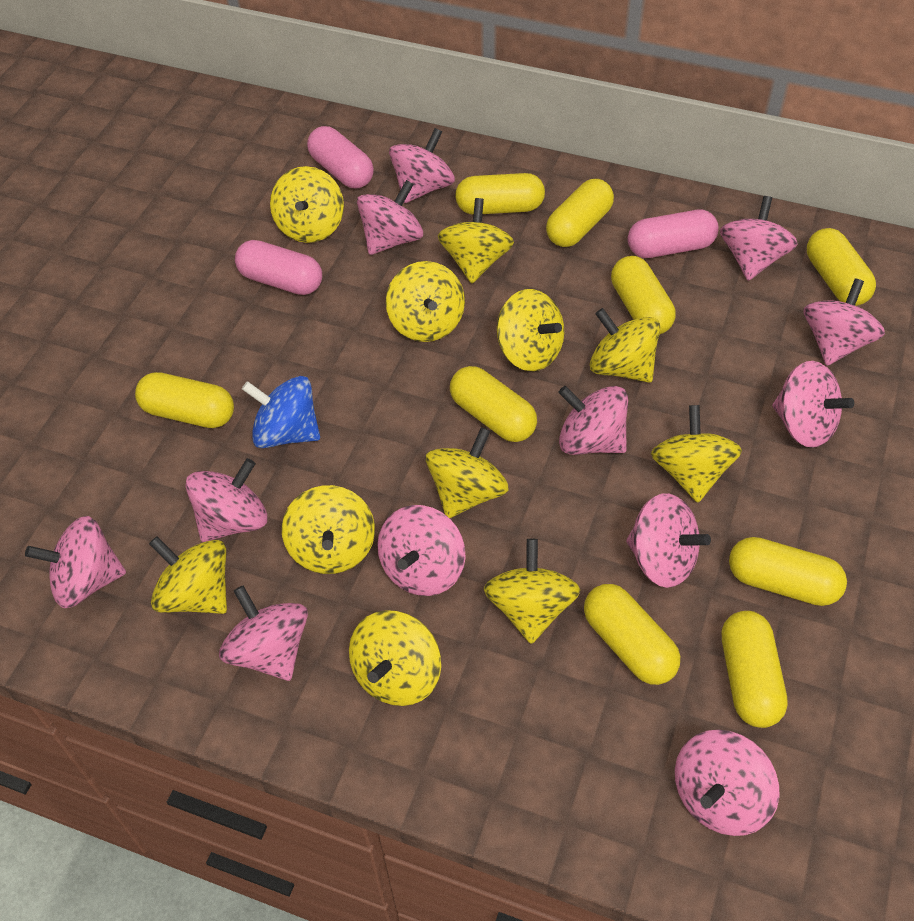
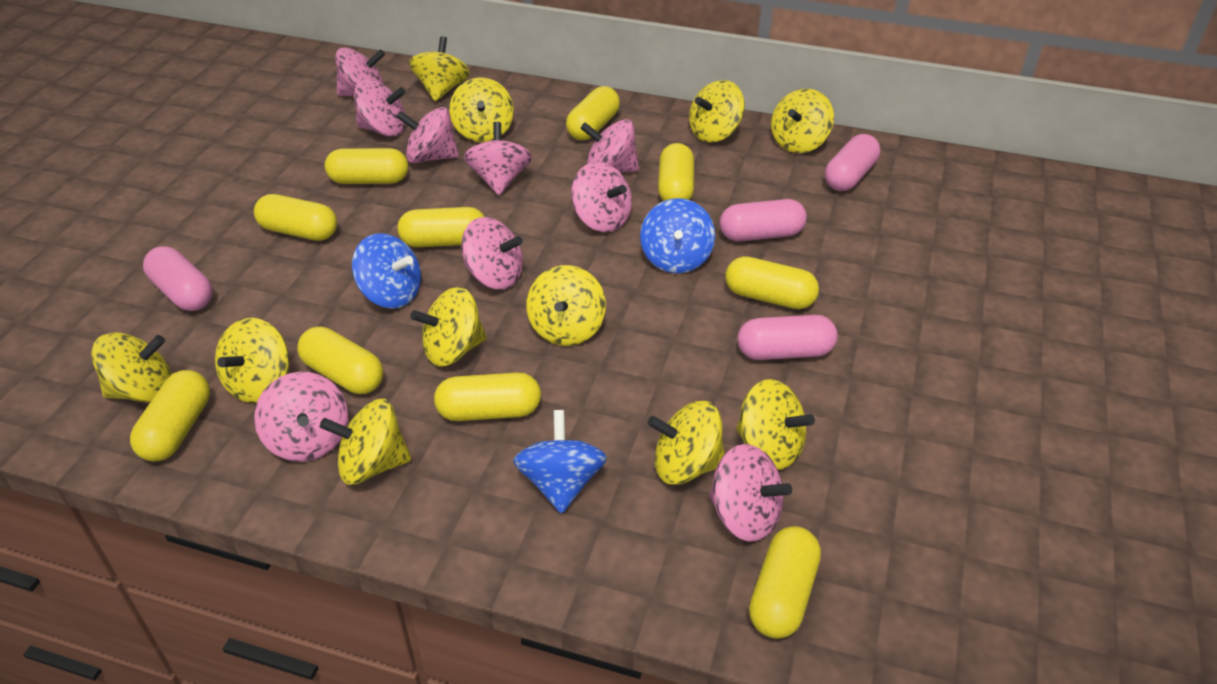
blue spinning top: [242,376,320,448] = 1 -> [352,233,421,309] [513,410,607,514] [640,198,715,273] = 3
pink capsule: [235,240,322,295] [307,126,374,188] [628,210,719,258] = 3 -> [143,246,212,311] [720,199,807,242] [737,315,838,360] [825,134,880,191] = 4
pink spinning top: [25,516,126,608] [185,458,267,542] [219,586,308,681] [357,180,423,255] [377,505,466,596] [389,128,455,203] [558,386,628,455] [626,493,711,588] [675,730,780,836] [720,196,798,281] [772,361,854,448] [803,278,885,366] = 12 -> [254,372,348,462] [335,47,385,96] [354,79,406,137] [397,107,459,163] [461,217,523,290] [464,122,532,195] [571,162,632,233] [580,119,639,172] [709,444,792,542] = 9
yellow capsule: [135,372,234,428] [450,366,537,442] [455,173,545,215] [546,179,614,247] [584,584,680,685] [611,256,676,334] [722,611,788,728] [729,537,847,606] [807,228,876,306] = 9 -> [130,370,210,461] [254,194,337,241] [297,326,383,394] [325,148,408,184] [398,207,484,247] [434,372,541,421] [566,86,620,140] [658,143,694,201] [725,256,819,309] [749,526,821,639] = 10

